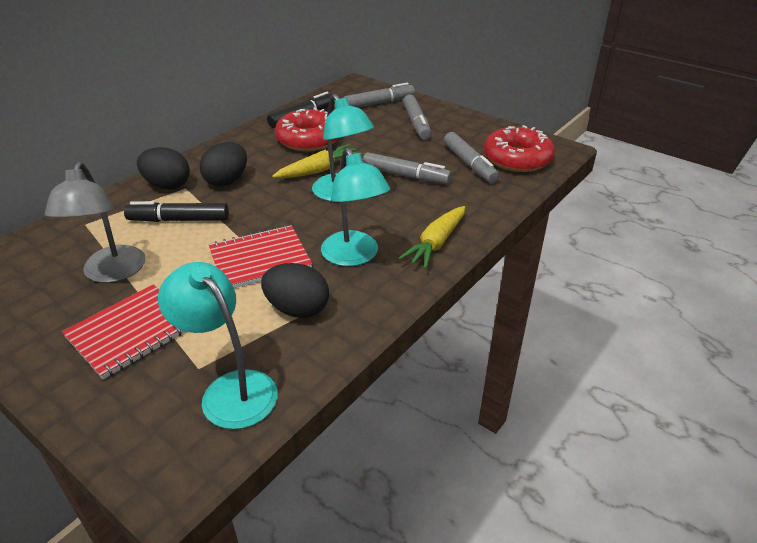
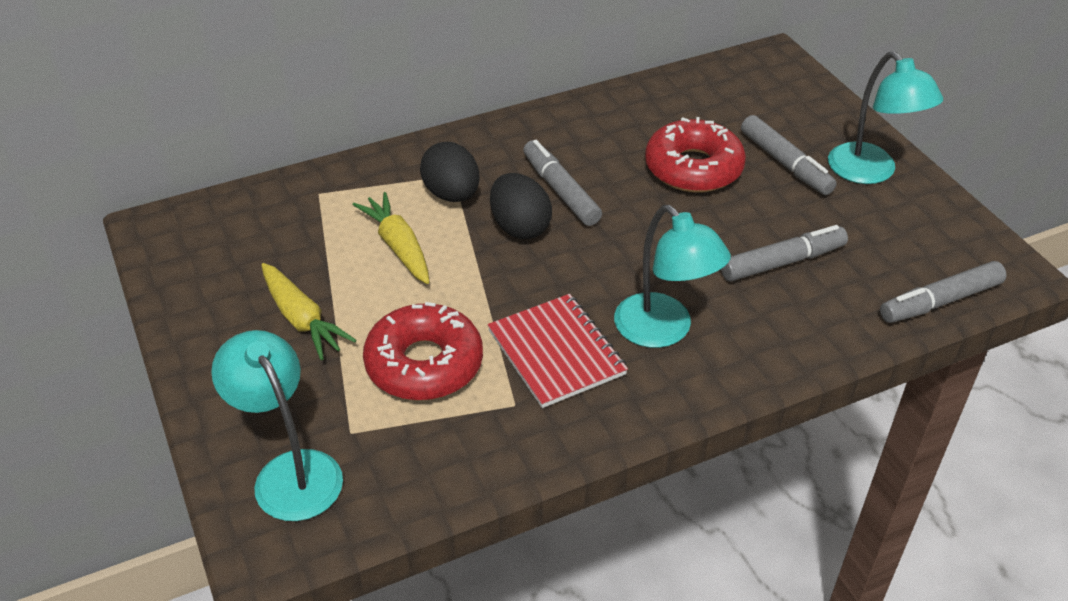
black egg: [137,147,190,190] [200,142,247,187] [261,263,329,318] = 3 -> [420,142,480,202] [490,173,552,239] = 2
black marker: [124,201,229,222] [267,92,335,128] = 2 -> none = 0
grey lamp: [45,162,145,283] = 1 -> none = 0
red notebook: [62,284,186,379] [209,225,312,288] = 2 -> [487,294,628,408] = 1

